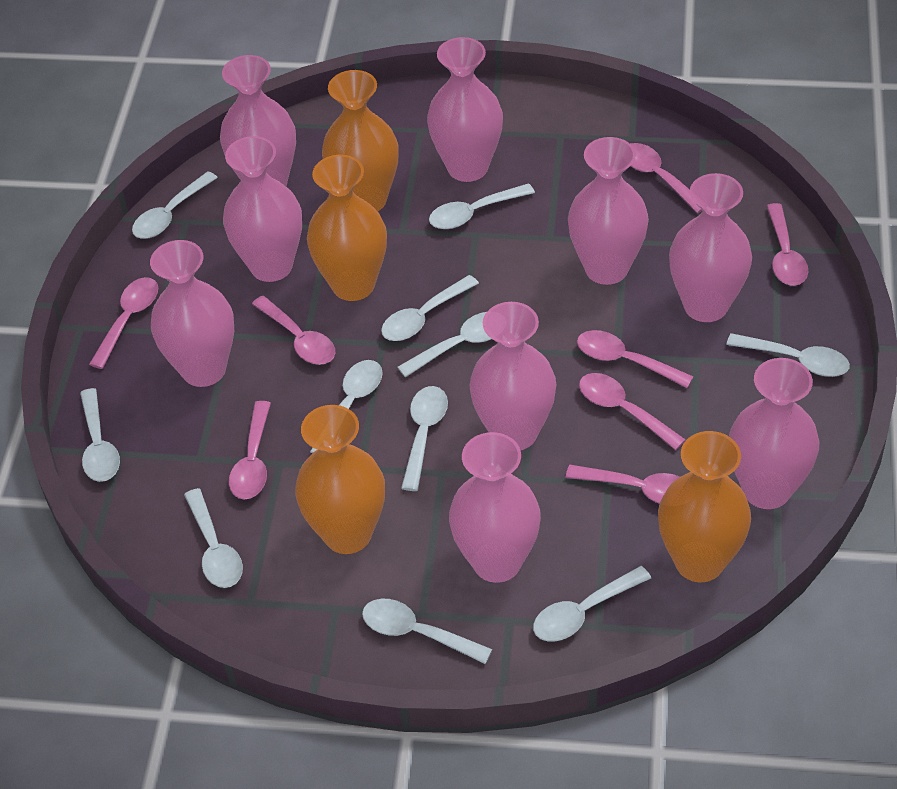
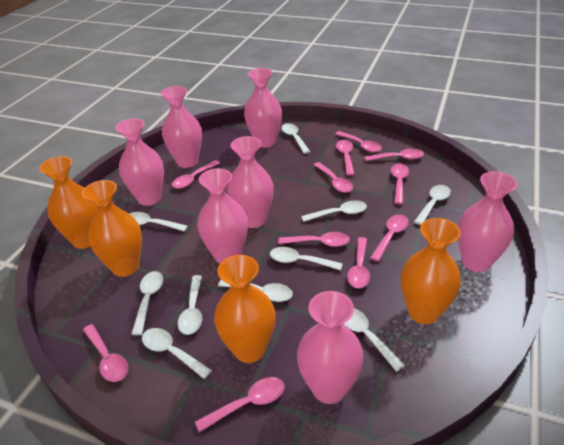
pink spoon: [89,277,158,369] [229,401,271,499] [252,296,335,365] [566,465,680,504] [577,330,693,388] [579,373,686,450] [630,143,702,213] [767,203,808,286] = 8 -> [83,324,128,382] [172,160,220,189] [195,377,285,433] [278,232,350,247] [314,162,353,193] [335,131,382,152] [336,140,355,176] [347,237,370,288] [364,149,424,161] [370,214,409,262] [391,164,409,205] = 11
pink vase: [150,240,234,387] [220,55,296,186] [223,136,302,282] [427,37,503,182] [449,432,541,583] [470,302,556,451] [568,137,649,285] [669,173,752,322] [729,358,819,509] = 9 -> [115,118,164,206] [161,86,202,168] [197,168,248,264] [227,136,274,228] [244,68,282,148] [297,291,364,404] [458,171,518,272] = 7
white spoon: [80,388,120,482] [132,171,218,239] [184,488,243,588] [310,360,383,453] [362,599,492,664] [381,275,479,341] [398,312,492,377] [401,386,448,491] [429,183,535,229] [533,566,651,641] [726,333,850,377] = 11 -> [129,212,188,232] [131,271,163,335] [142,328,212,379] [178,275,202,335] [218,280,293,302] [270,247,343,270] [282,123,310,154] [301,200,367,222] [343,308,405,372] [414,185,451,225] = 10

